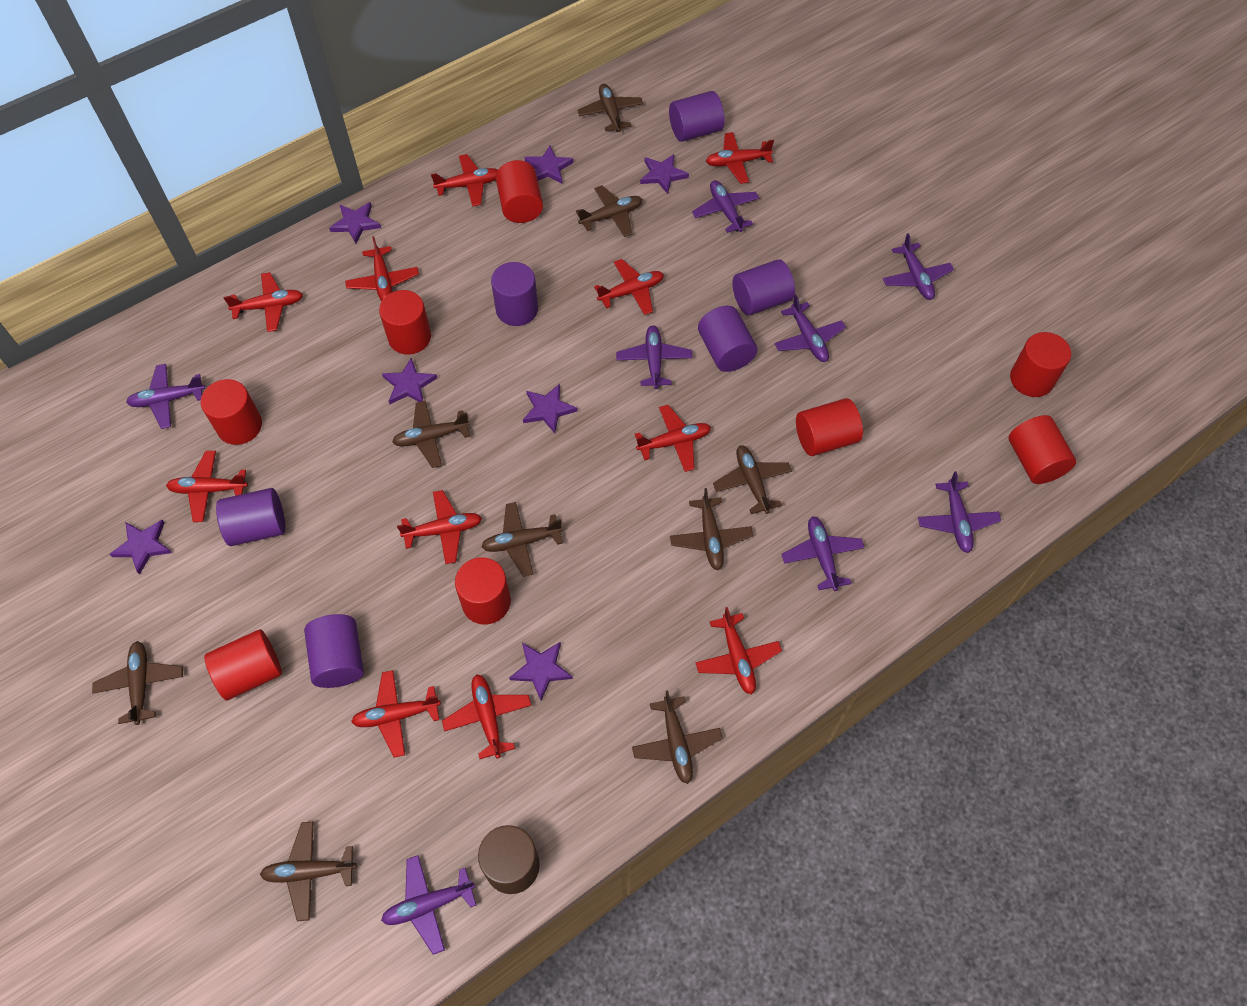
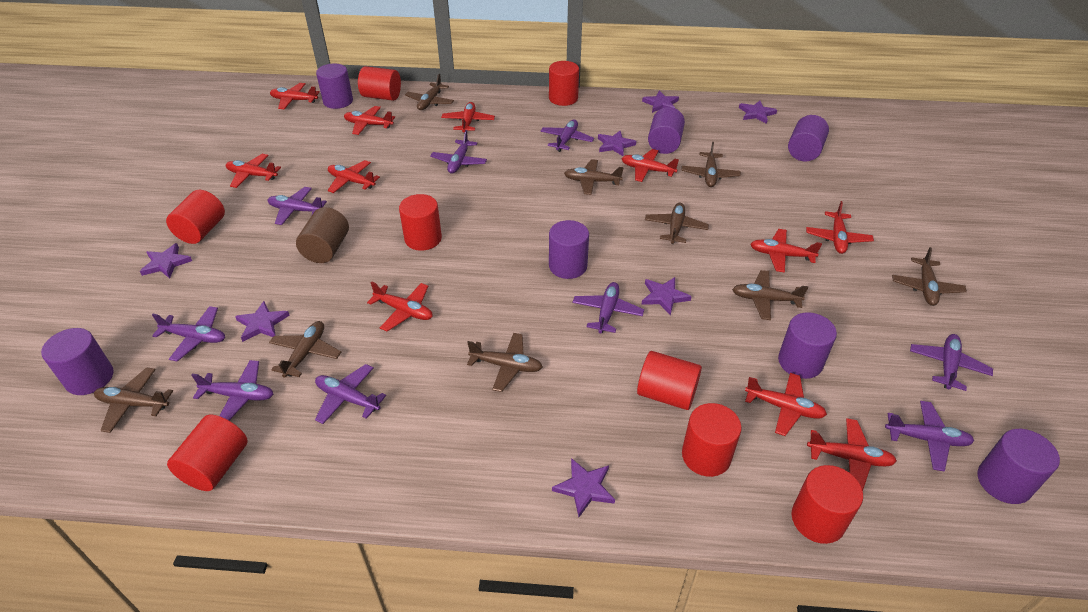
purple cylinder: [216,488,285,546] [304,614,364,688] [491,262,538,326] [669,91,724,142] [698,306,757,372] [732,259,795,315] = 6 -> [41,328,114,395] [316,64,353,109] [549,220,589,279] [648,107,685,154] [778,312,837,379] [788,115,829,162] [978,429,1060,504] = 7
purple plane: [126,364,205,429] [381,855,476,955] [616,325,692,389] [692,180,759,233] [774,294,846,362] [781,516,865,591] [883,233,954,300] [918,471,1001,553] = 8 -> [152,306,225,362] [191,360,273,420] [268,187,327,225] [315,364,386,424] [430,130,487,174] [540,120,594,152] [572,282,644,333] [885,401,974,471] [910,334,993,391] = 9

